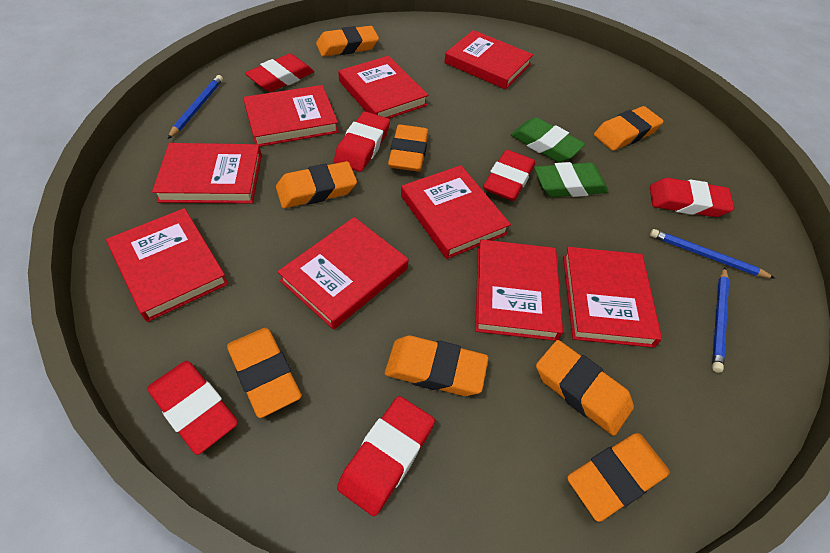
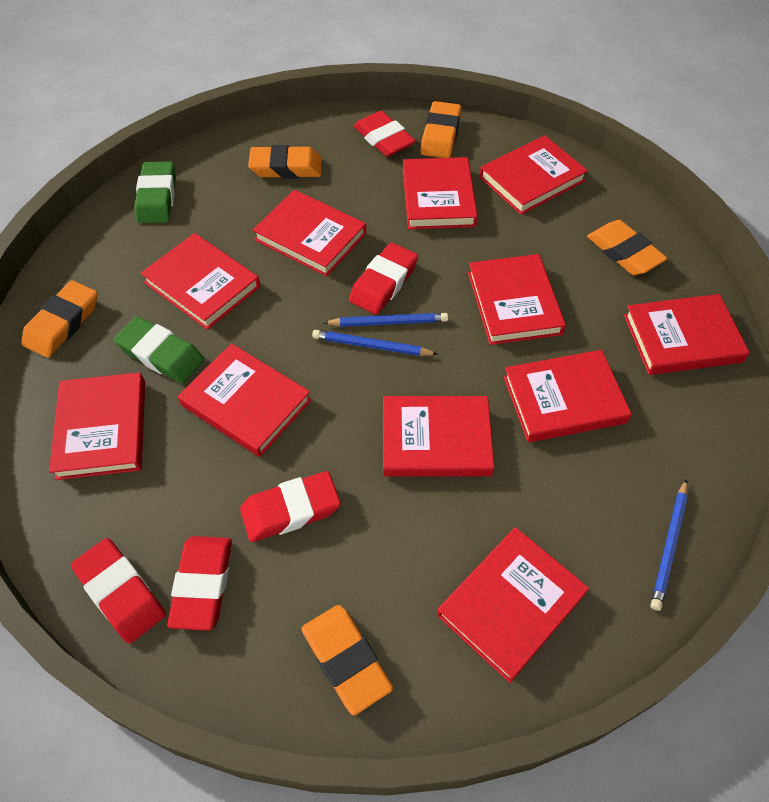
orange eraser: [227,328,301,418] [276,161,357,208] [316,26,379,57] [385,336,488,396] [388,124,428,172] [536,340,634,436] [567,433,670,522] [594,106,664,151] = 8 -> [22,280,97,358] [248,145,322,178] [301,605,393,715] [420,101,461,158] [587,220,667,275] = 5
red book: [106,208,228,322] [152,143,262,204] [243,85,339,147] [277,217,408,330] [338,56,428,119] [401,165,511,259] [444,30,533,90] [475,239,563,341] [563,247,662,348] = 9 -> [49,372,145,480] [140,233,260,330] [178,343,311,457] [253,190,366,277] [383,396,494,477] [403,157,478,229] [437,527,589,683] [468,254,566,345] [479,135,588,215] [503,350,632,442] [624,294,750,375] = 11
red eraser: [147,361,238,455] [245,54,314,92] [334,111,390,172] [337,396,435,516] [483,150,535,201] [650,178,734,217] = 6 -> [71,538,166,644] [167,536,232,630] [240,471,341,542] [349,243,418,315] [354,111,416,157] = 5

